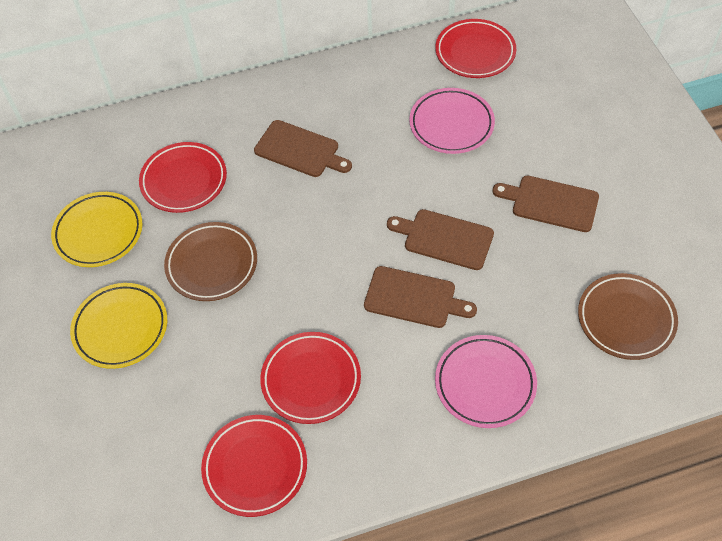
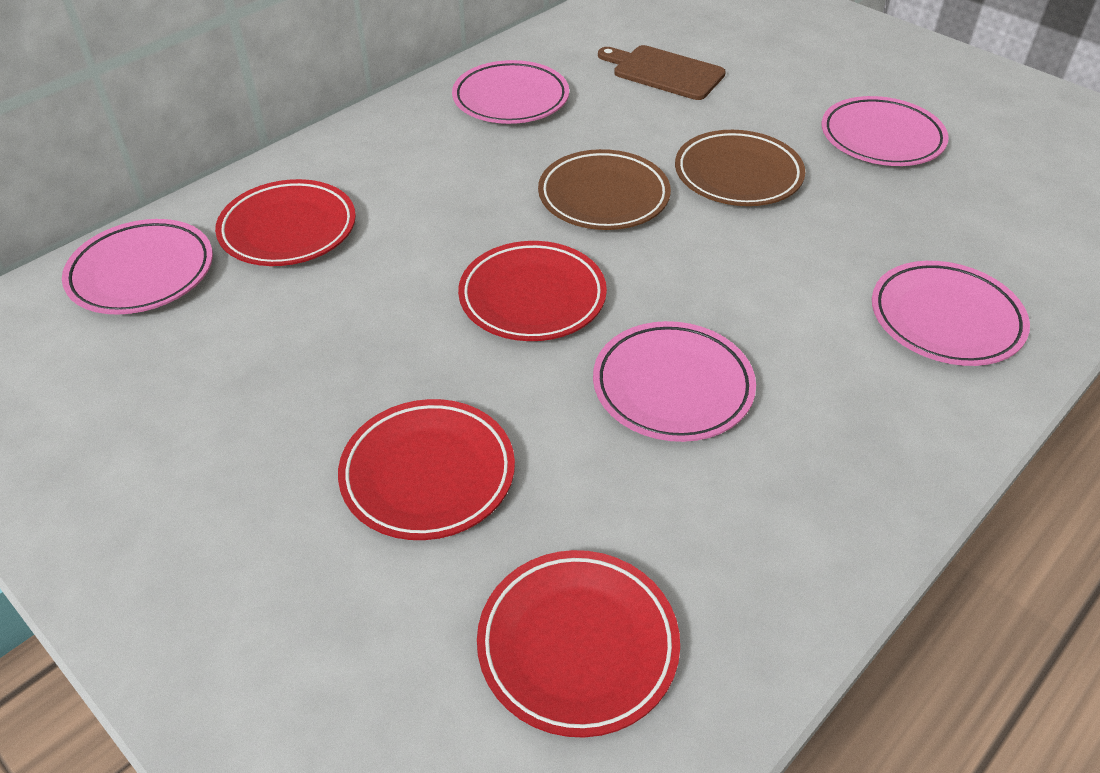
brown cutting board: [254,120,352,177] [364,266,477,328] [387,209,494,270] [493,176,599,232] = 4 -> [598,45,726,100] = 1
pink plate: [409,88,495,154] [435,335,537,428] = 2 -> [62,219,213,315] [452,60,569,124] [593,321,756,442] [822,96,949,166] [872,261,1030,366] = 5
yellow plate: [51,192,142,267] [70,283,167,369] = 2 -> none = 0

